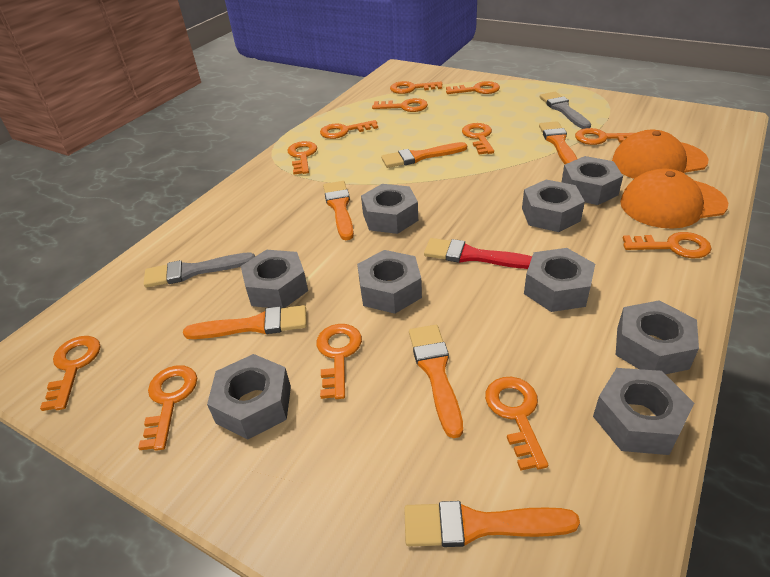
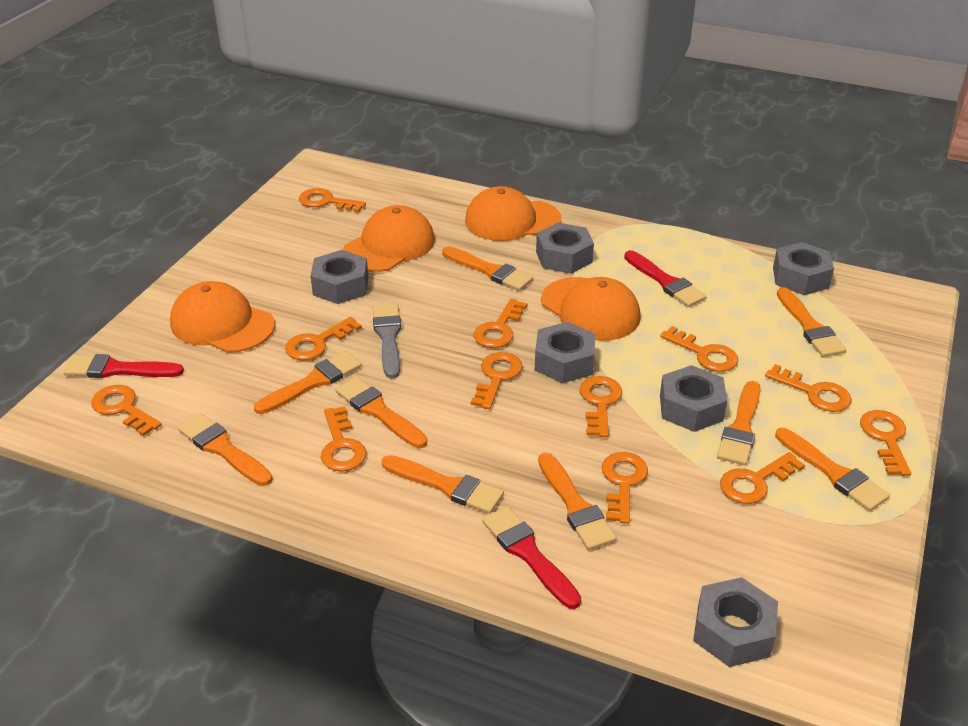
grey brush: [144,252,255,288] [540,92,591,129] = 2 -> [372,303,401,379] = 1
grey nut: [207,354,291,439] [241,250,308,308] [357,250,422,314] [361,184,418,234] [522,180,585,232] [524,248,595,312] [562,156,623,205] [593,368,694,455] [616,300,699,374] = 9 -> [311,250,368,304] [535,322,596,383] [536,223,594,274] [660,365,727,432] [693,577,778,667] [773,242,834,295] = 6
orange brush: [183,305,307,339] [323,181,354,240] [381,142,467,168] [404,501,580,547] [409,325,463,438] [539,121,577,164] = 6 -> [178,413,273,486] [254,351,362,414] [336,377,427,448] [382,455,504,514] [442,246,533,291] [538,453,616,550] [717,381,761,465] [775,428,890,511] [777,287,846,357] = 9
orange cap: [612,130,708,179] [620,169,728,229] = 2 -> [170,281,275,353] [343,205,435,272] [465,186,562,241] [541,277,641,341] = 4
red brush: [424,238,532,269] = 1 -> [64,354,184,378] [482,506,581,609] [624,250,707,307] = 3

